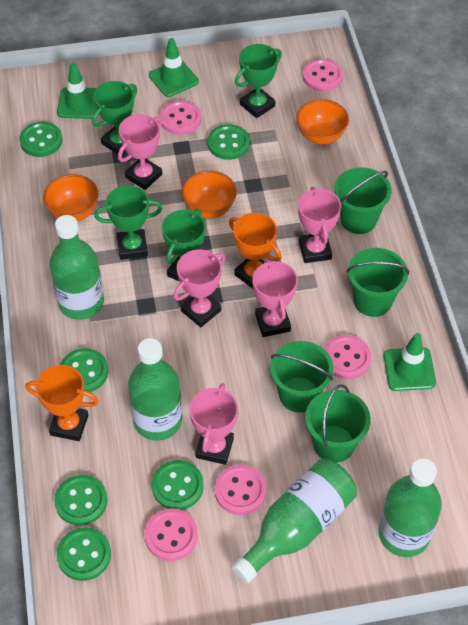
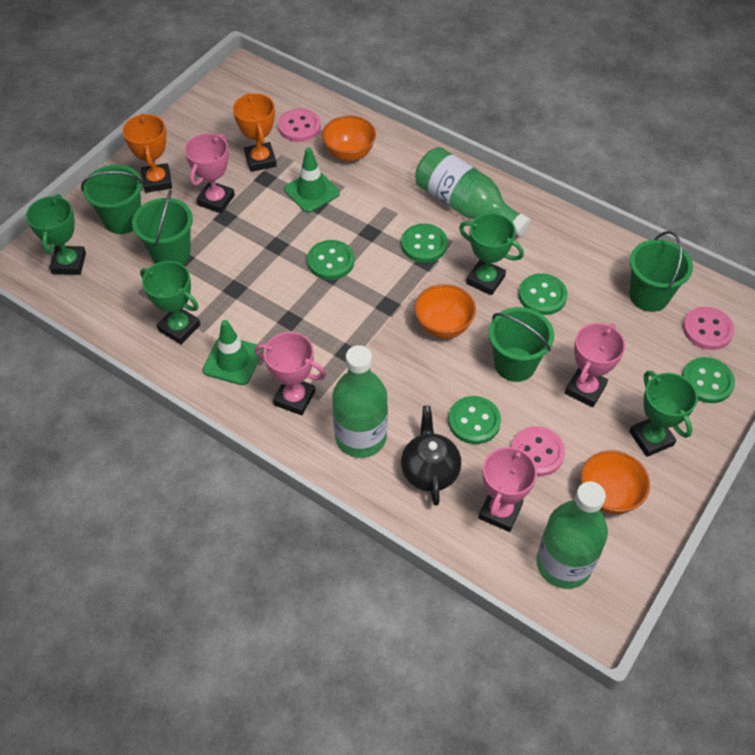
black teapot: none = 0 -> [401,406,461,506] = 1
green bottle: [49,215,104,320] [128,338,182,441] [231,459,357,583] [378,458,442,557] = 4 -> [332,345,388,458] [415,147,531,236] [536,481,608,589] = 3
green button: [19,122,62,157] [54,475,108,526] [57,527,111,581] [60,348,108,392] [152,460,204,510] [207,124,250,160] = 6 -> [307,240,354,280] [401,224,448,263] [448,396,501,444] [519,273,568,315] [682,357,735,403] = 5
green traffic cone: [57,63,97,119] [149,38,199,97] [384,333,436,391] = 3 -> [203,320,263,385] [284,147,340,213] = 2
pink button: [144,508,198,561] [160,100,201,135] [214,464,267,515] [303,59,343,91] [324,335,371,379] = 5 -> [278,108,321,142] [511,426,565,476] [683,307,735,350] = 3
pink trophy: [118,114,162,190] [173,249,225,327] [189,383,238,465] [252,259,298,337] [298,187,341,263] = 5 -> [185,133,235,213] [255,332,326,415] [479,444,537,532] [565,323,625,407] = 4

